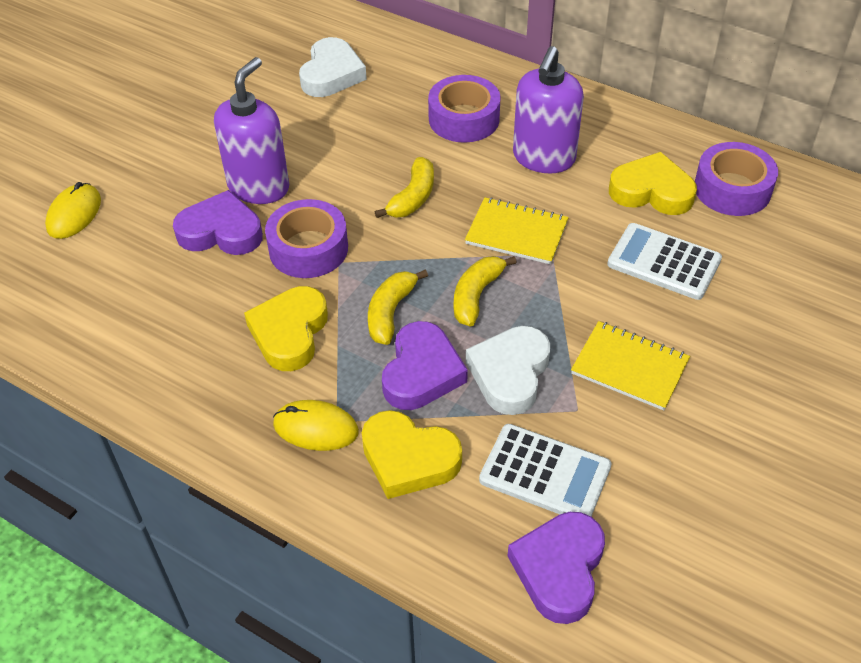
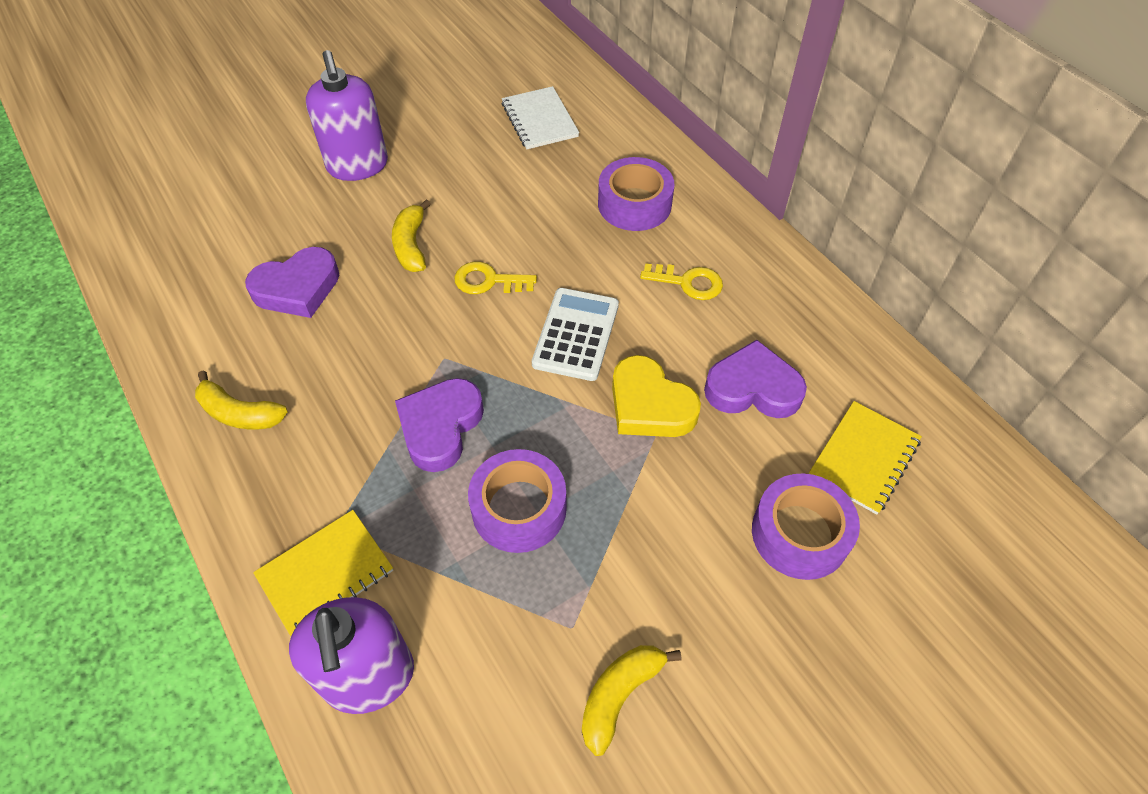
white calculator: [479,424,611,517] [607,223,722,300] = 2 -> [532,288,619,381] = 1
white heart: [299,37,367,97] [466,326,550,415] = 2 -> none = 0
white notebook: none = 0 -> [502,86,579,149] = 1
yellow heart: [244,286,328,371] [362,410,462,499] [609,152,697,215] = 3 -> [612,355,701,437] = 1
yellow key: none = 0 -> [454,262,537,294] [640,263,723,300] = 2
yellow mouse: [45,182,101,239] [273,400,359,451] = 2 -> none = 0

